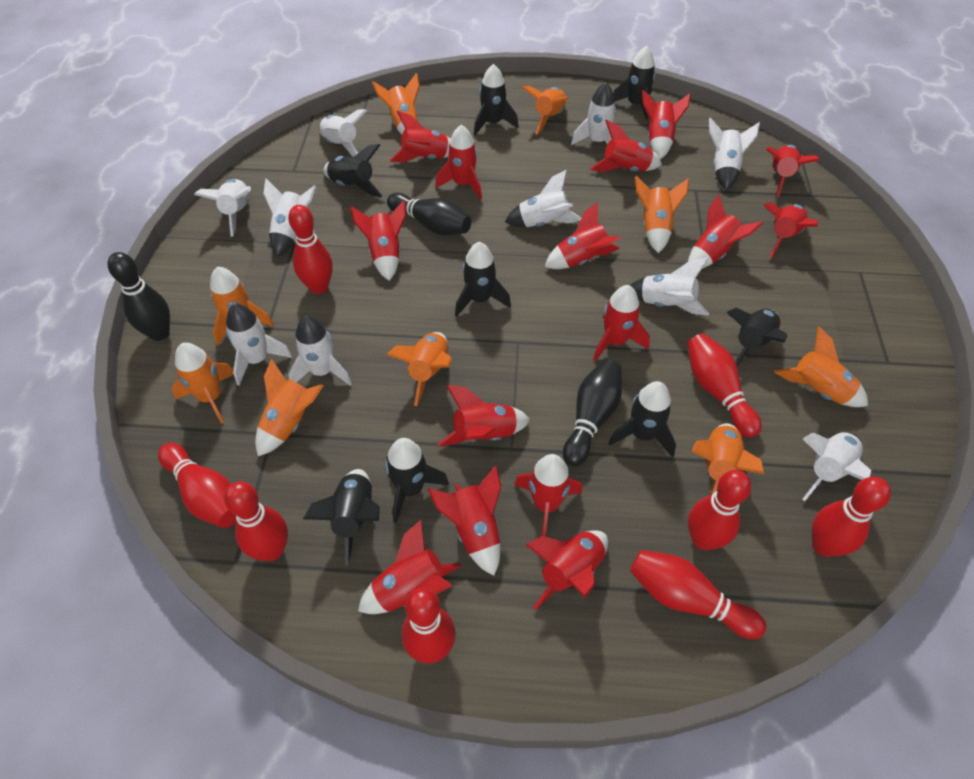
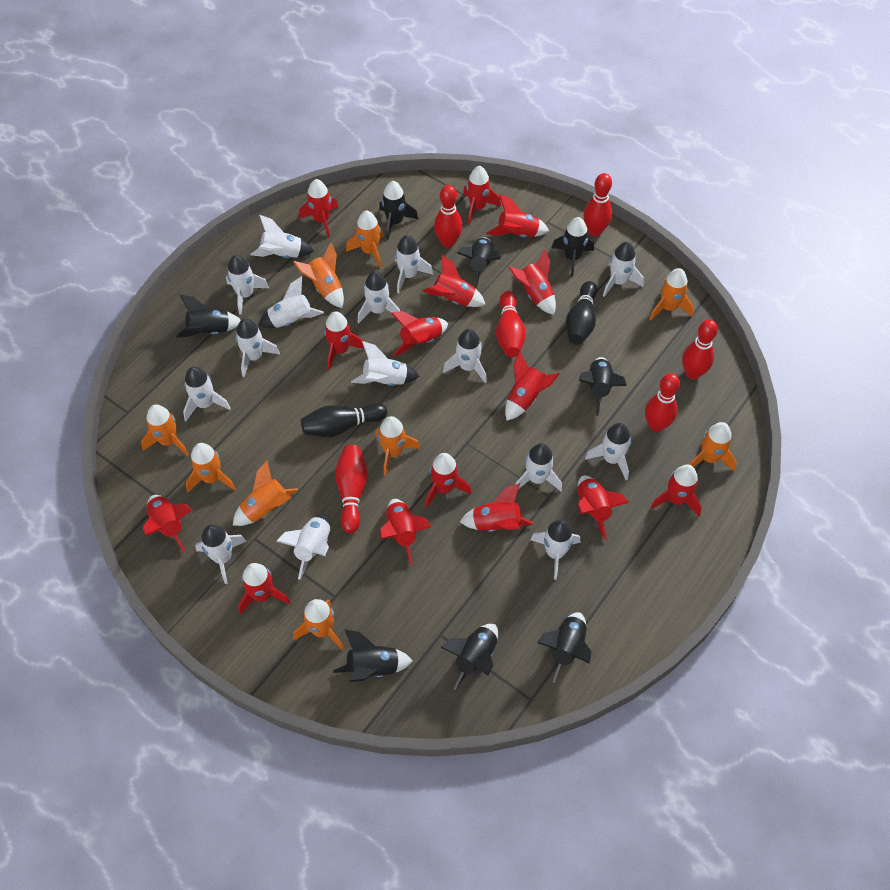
black bowling pin: [108,252,170,341] [387,193,471,235] [563,359,622,467] = 3 -> [301,403,387,437] [566,281,597,345] = 2
red bowling pin: [158,443,236,528] [224,482,288,561] [288,205,333,294] [402,588,456,664] [630,550,766,639] [687,333,762,438] [688,470,751,550] [812,477,891,557] = 8 -> [335,445,368,533] [434,185,463,248] [496,291,526,357] [584,173,612,237] [645,373,680,432] [682,319,718,380] = 6
white rocket: [194,179,251,237] [226,304,292,385] [263,178,317,257] [288,316,352,386] [319,109,367,157] [505,170,581,227] [571,82,616,145] [630,258,709,316] [709,118,760,190] [802,432,871,501] = 10 -> [183,367,231,421] [195,524,247,584] [226,255,269,315] [235,318,280,377] [250,215,314,258] [258,276,324,328] [276,514,330,580] [351,341,420,386] [358,271,400,323] [395,235,433,293] [443,329,487,384] [516,443,562,491] [530,519,580,580] [585,423,631,480] [603,242,644,297] = 15

